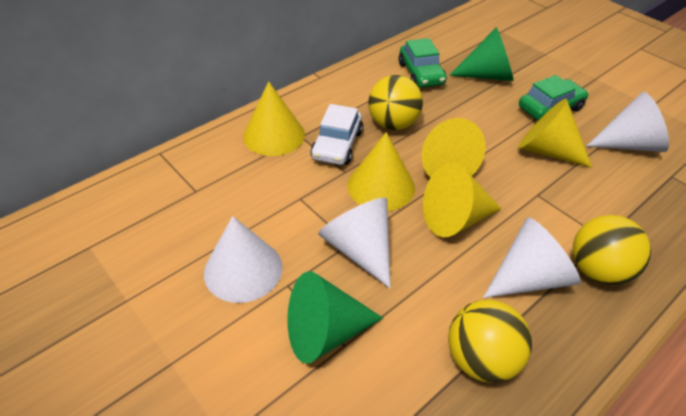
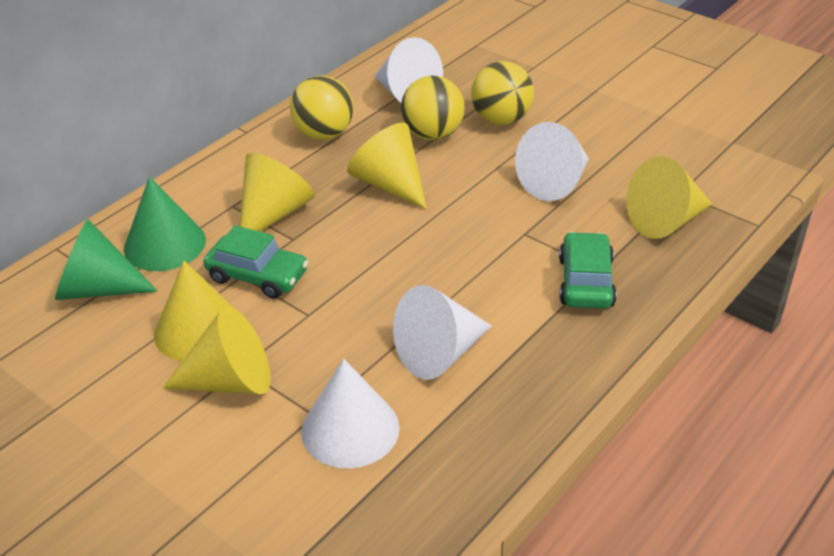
white car: [310,104,363,165] = 1 -> none = 0

